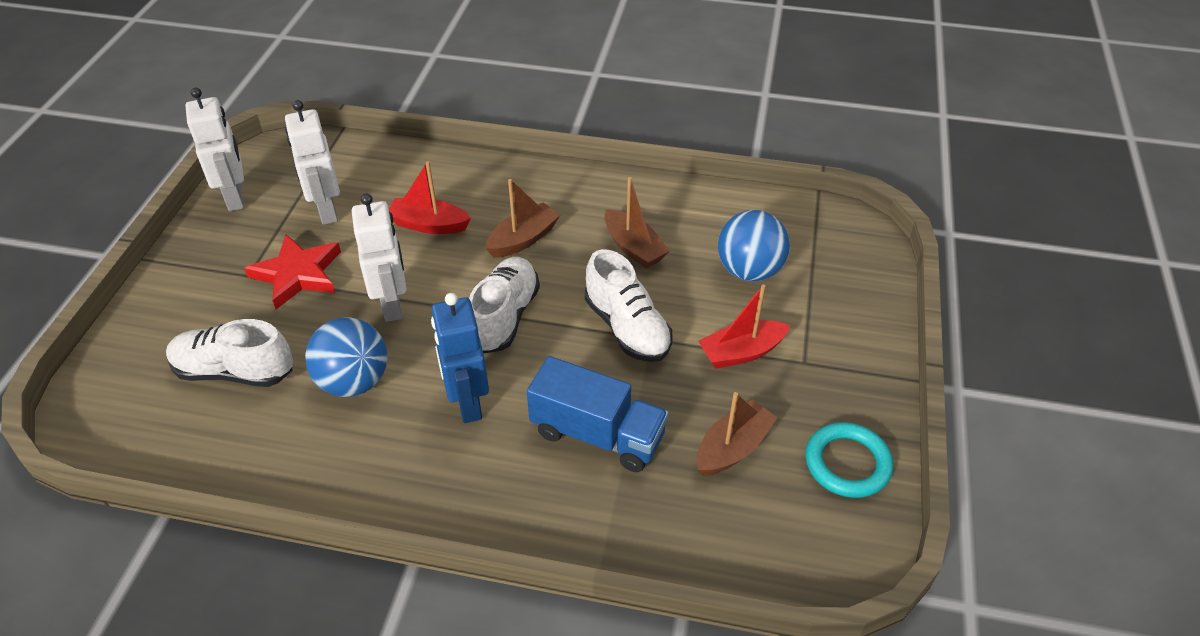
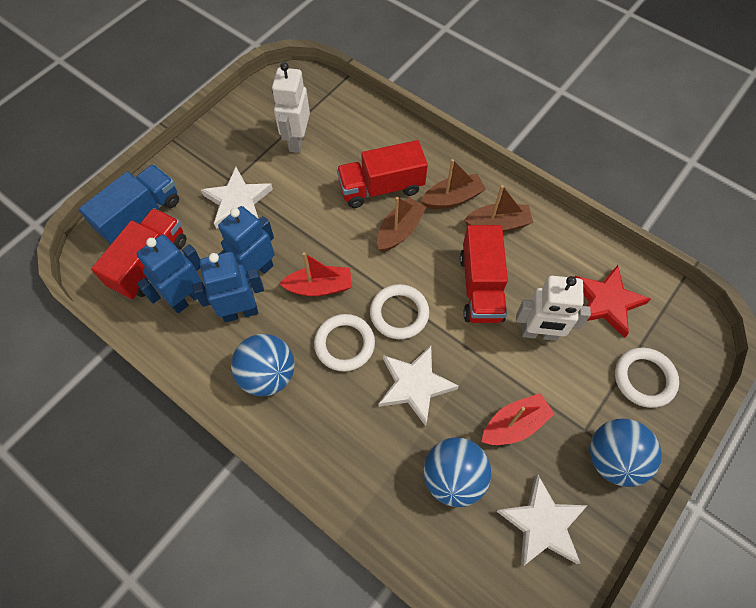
blue ball: [305,317,387,397] [718,210,790,282] = 2 -> [231,334,295,396] [423,437,491,507] [590,419,662,487] = 3
blue robot: [431,293,489,423] = 1 -> [137,235,202,313] [192,252,264,322] [218,206,275,275] = 3
red truck: none = 0 -> [91,208,186,299] [337,140,428,208] [460,225,508,323] = 3
turquoise ring: [805,422,893,498] = 1 -> none = 0
white ring: none = 0 -> [314,314,375,372] [370,284,429,339] [615,348,679,408] = 3
white robot: [186,88,244,211] [285,100,340,225] [352,193,406,322] = 3 -> [272,62,310,153] [516,276,591,341] = 2
white shoe: [166,319,293,387] [469,257,540,353] [585,249,672,362] = 3 -> none = 0
white star: none = 0 -> [201,167,273,229] [379,346,459,426] [497,475,588,567] = 3

